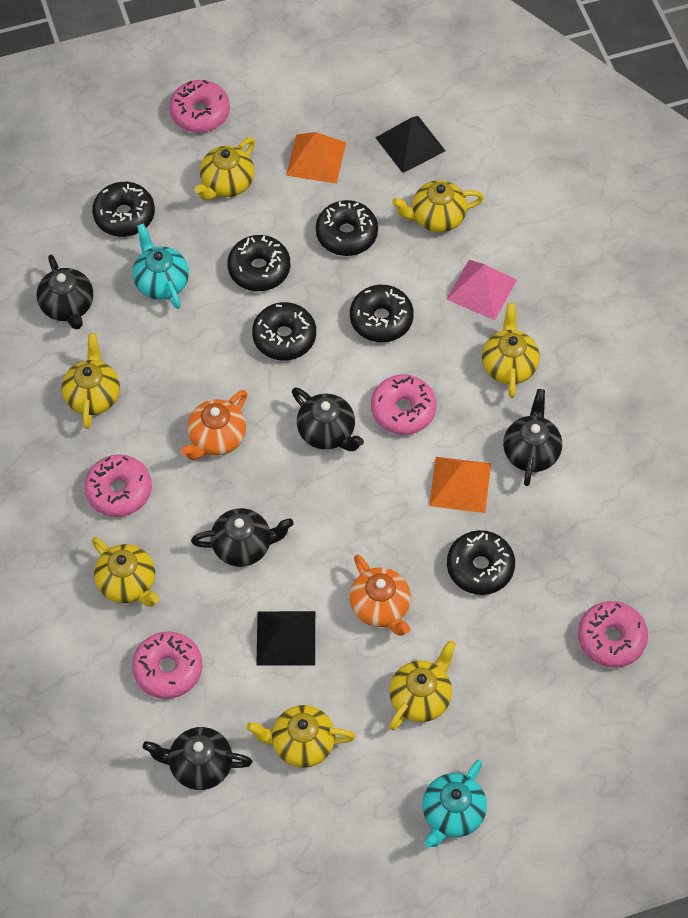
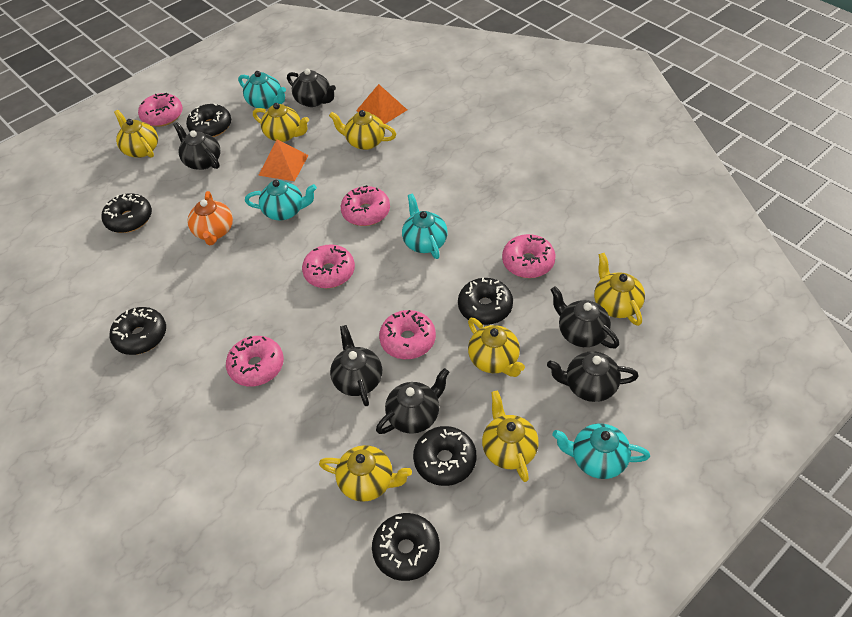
black pyramid: [256,611,315,666] [375,116,445,173] = 2 -> none = 0
black teapot: [37,255,93,330] [143,727,252,790] [191,508,294,567] [292,387,364,451] [503,389,562,486] = 5 -> [174,122,221,170] [287,69,336,107] [330,325,382,406] [376,368,449,434] [547,351,639,402] [551,286,619,348] = 6
orange teapot: [181,390,248,460] [350,554,411,636] = 2 -> [187,191,233,245] = 1
pink donut: [84,454,152,517] [132,631,202,699] [169,80,230,133] [371,375,436,435] [578,601,648,668] = 5 -> [138,93,183,127] [226,336,284,386] [302,245,355,288] [341,185,390,226] [379,310,436,359] [502,234,556,278] = 6
pink pyramid: [446,260,517,320] = 1 -> none = 0
turquoise teapot: [133,223,189,309] [422,760,487,847] = 2 -> [238,71,286,109] [245,180,317,220] [402,194,448,259] [552,423,650,479] = 4

